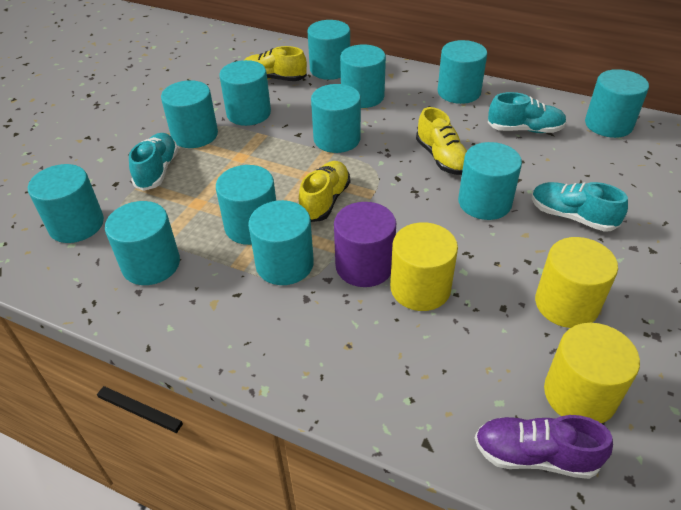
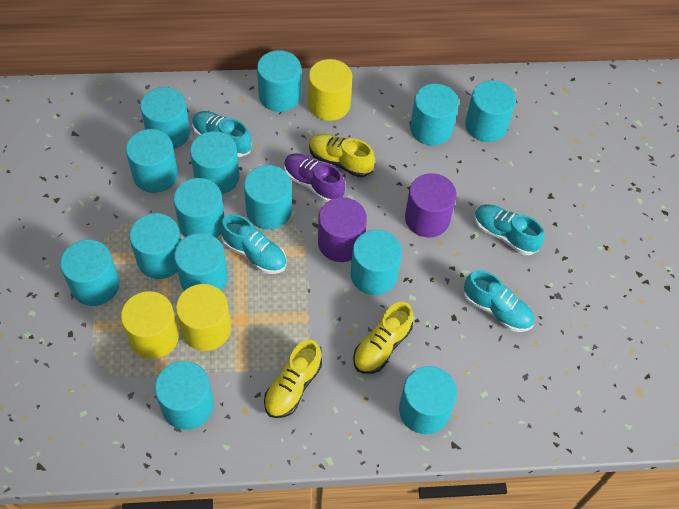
purple cylinder: [334,202,396,287] = 1 -> [318,197,367,262] [405,173,457,237] = 2
turquoise cylinder: [28,164,104,243] [105,201,180,285] [161,80,218,148] [216,165,276,245] [219,60,271,126] [248,200,314,285] [307,20,350,80] [311,84,361,153] [340,44,386,108] [438,40,487,104] [458,142,522,220] [585,69,649,138] = 12 -> [60,240,120,306] [126,129,178,193] [129,213,181,279] [140,87,190,149] [155,361,214,430] [173,178,225,238] [174,233,228,291] [190,131,239,194] [244,165,292,229] [257,50,301,112] [351,230,402,295] [399,366,457,434] [410,84,459,146] [465,80,516,142] = 14
turquoise shoe: [129,133,178,191] [488,92,567,133] [532,182,628,232] = 3 -> [192,111,252,157] [221,214,286,274] [464,270,534,332] [474,204,544,255] = 4

